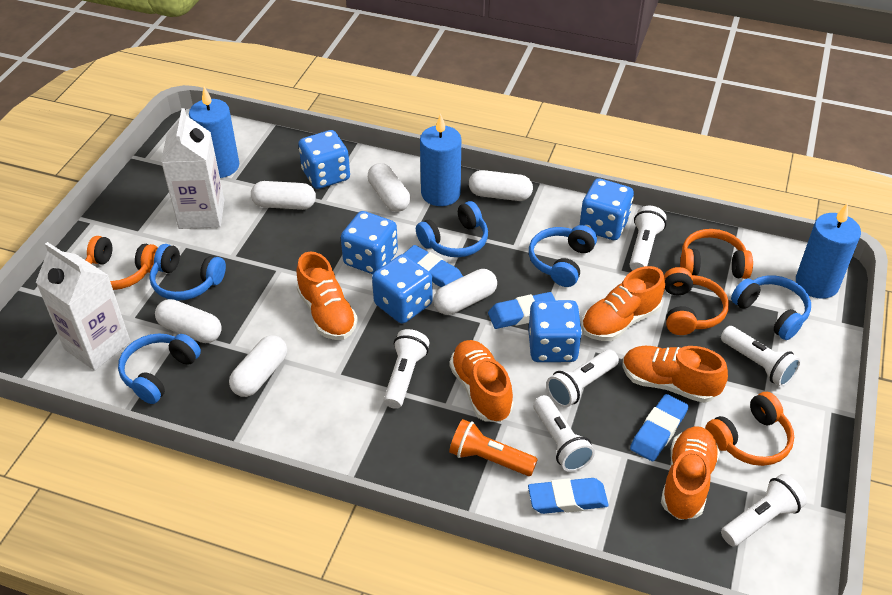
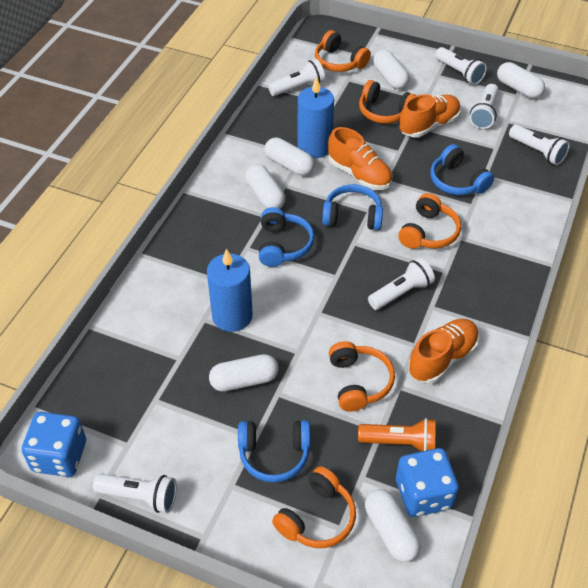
blue candle: [189,87,239,178] [420,114,461,206] [796,204,861,299] = 3 -> [207,249,253,332] [298,76,334,158] = 2
blue dice: [298,130,350,189] [341,211,398,274] [372,254,433,324] [528,300,582,362] [580,178,634,240] = 5 -> [22,412,86,477] [396,448,459,517] = 2
blue eraser: [404,245,463,287] [488,292,555,329] [528,478,609,514] [630,394,689,461] = 4 -> none = 0
blue headphones: [118,333,201,404] [149,244,226,301] [416,201,488,257] [529,225,597,287] [731,275,811,340] = 5 -> [238,420,310,483] [259,207,314,267] [322,184,383,230] [430,144,494,195] = 4
orange headphones: [86,236,158,290] [664,267,729,335] [680,229,753,279] [705,392,794,466] = 4 -> [272,466,356,548] [315,30,371,72] [329,341,395,412] [359,80,416,124] [398,193,461,249] = 5
orange shoe: [296,251,358,340] [450,340,514,422] [581,266,665,341] [623,346,728,403] [661,426,720,520] = 5 -> [328,127,392,190] [399,94,461,138] [408,319,479,384] = 3
white carton: [36,242,130,371] [161,108,224,229] = 2 -> none = 0

